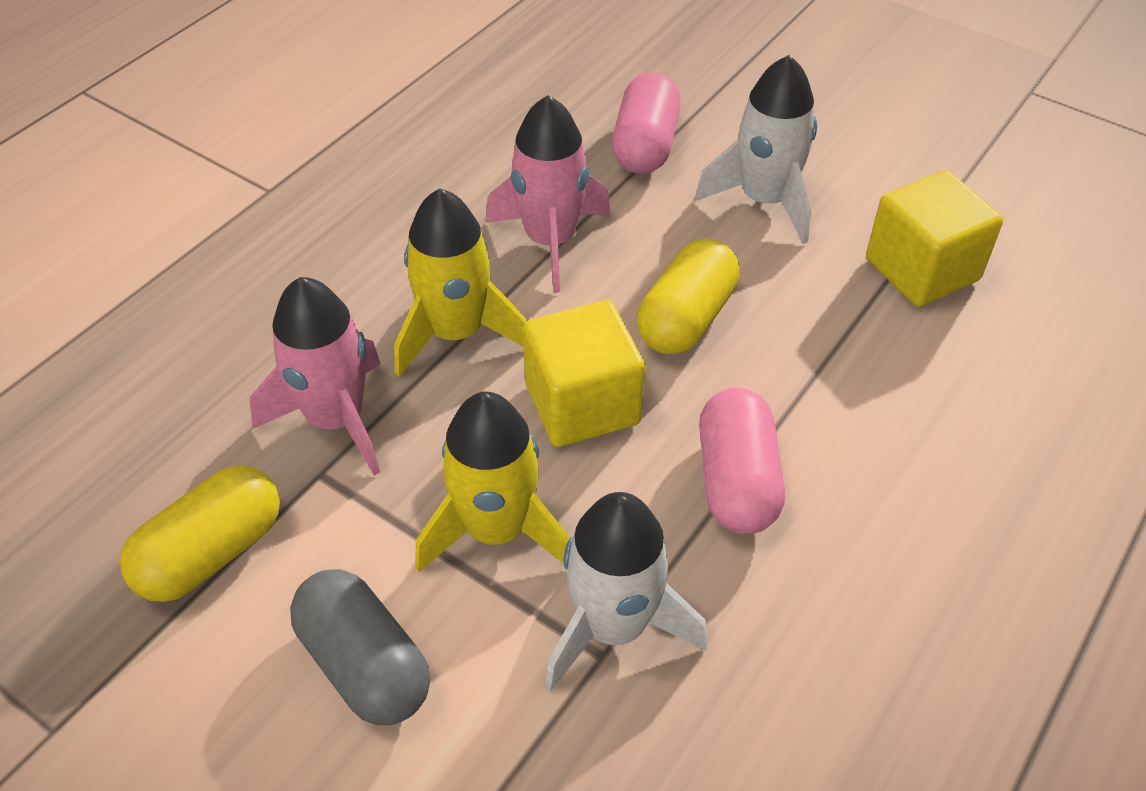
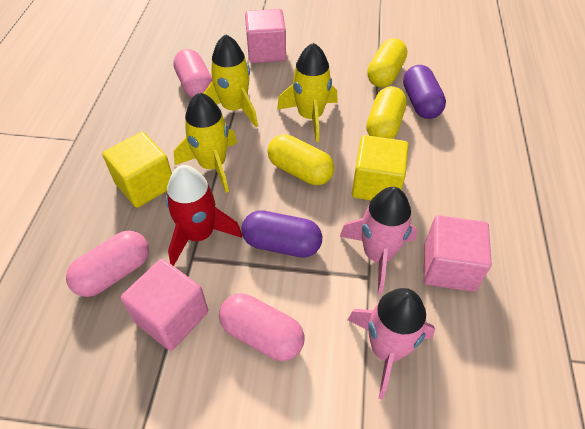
grey capsule: [290,569,430,725] = 1 -> none = 0
pink capsule: [612,72,681,174] [699,388,785,534] = 2 -> [66,231,149,297] [173,49,212,98] [219,293,305,361] = 3
pink cube: none = 0 -> [121,259,208,351] [245,9,286,63] [424,215,492,292] = 3
purple capsule: none = 0 -> [241,210,322,258] [403,65,446,119] = 2
red rocket: none = 0 -> [166,165,242,266] = 1
white rocket: [545,492,707,692] [695,55,817,244] = 2 -> none = 0
yellow capsule: [120,465,280,602] [637,238,740,354] = 2 -> [267,134,334,185] [366,86,407,139] [367,38,407,88] = 3
yellow rocket: [394,188,526,377] [415,392,570,573] = 2 -> [174,92,237,193] [203,34,258,127] [277,43,338,142] = 3

